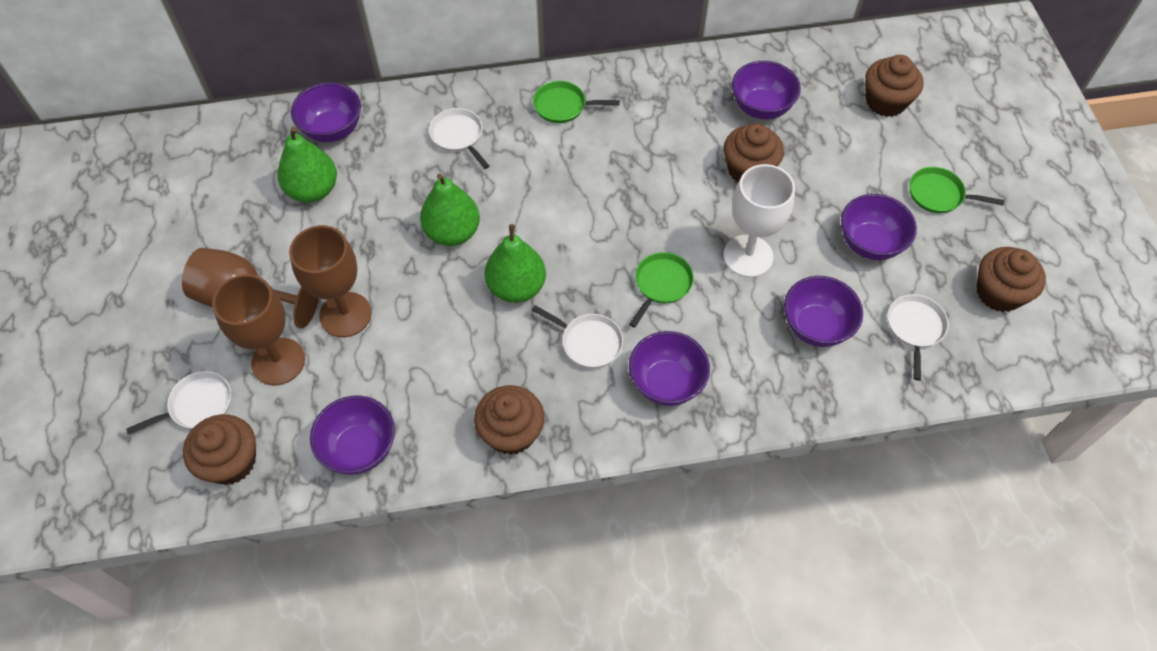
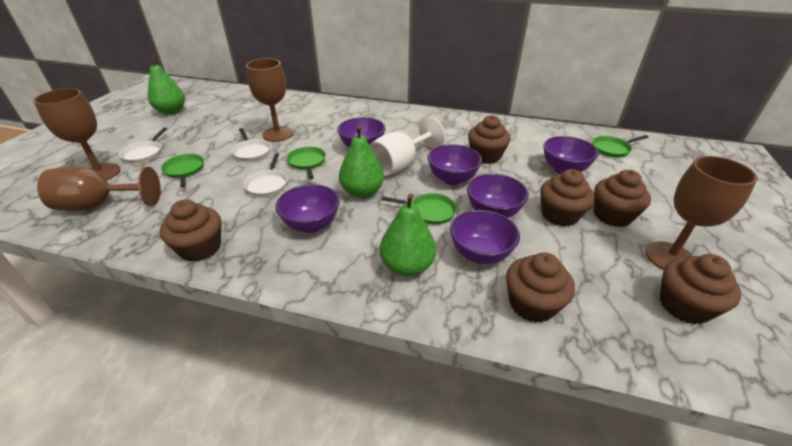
brown cupcake: [183,414,256,485] [474,385,544,455] [724,124,784,182] [865,55,924,117] [977,247,1046,312] = 5 -> [160,199,221,262] [468,115,511,164] [506,252,575,323] [540,169,595,227] [594,170,651,227] [660,254,741,324] = 6
brown goblet: [182,248,319,329] [212,274,305,385] [289,225,372,337] = 3 -> [34,88,121,180] [37,166,161,211] [246,58,293,142] [645,156,758,270] = 4
green pan: [533,81,620,123] [629,252,694,328] [909,167,1004,213] = 3 -> [161,154,204,187] [287,147,326,179] [382,193,457,225] [592,135,649,157] = 4
white pan: [126,371,231,435] [429,108,489,169] [532,305,623,368] [888,294,949,380] = 4 -> [119,127,167,163] [232,128,271,161] [244,153,287,197] = 3

